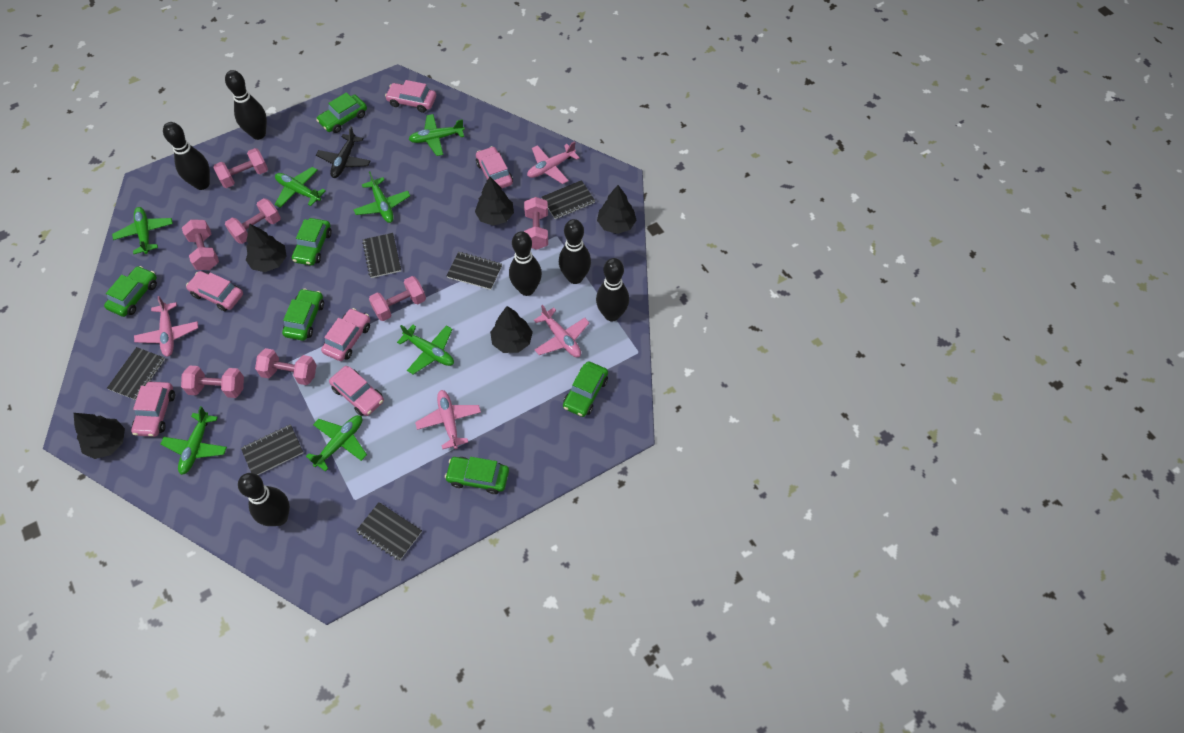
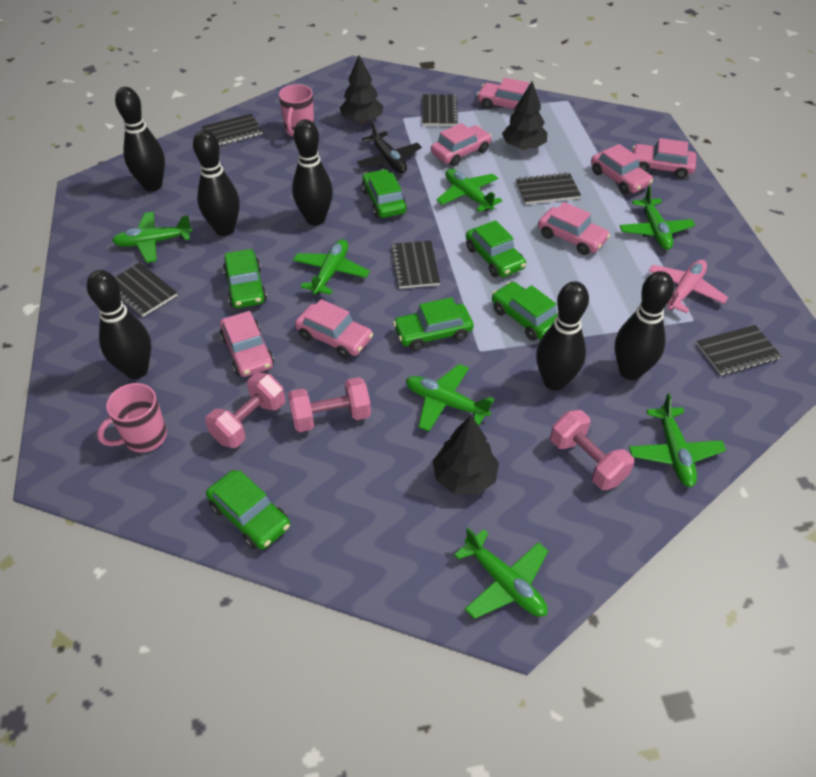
black tree: [74,413,125,459] [246,223,287,272] [475,177,514,226] [490,306,533,353] [597,185,636,234] = 5 -> [339,55,384,123] [433,416,499,495] [502,81,547,150] = 3
pink car: [131,382,175,437] [186,271,243,311] [321,308,370,361] [329,366,384,416] [385,80,436,113] [476,146,513,188] = 6 -> [220,311,274,377] [295,299,373,359] [431,123,492,166] [477,78,538,111] [538,202,610,255] [591,144,653,194] [632,138,696,179] = 7
pink dumbbell: [181,366,244,398] [182,219,219,270] [213,148,268,188] [225,198,281,244] [255,348,316,385] [369,276,426,321] [524,197,548,250] = 7 -> [205,373,285,448] [288,377,371,432] [550,410,634,490] = 3
pink mug: none = 0 -> [97,383,167,453] [279,84,314,137] = 2
pink plane: [134,296,198,357] [415,390,481,449] [527,141,579,184] [534,305,589,357] = 4 -> [649,260,728,313] = 1

